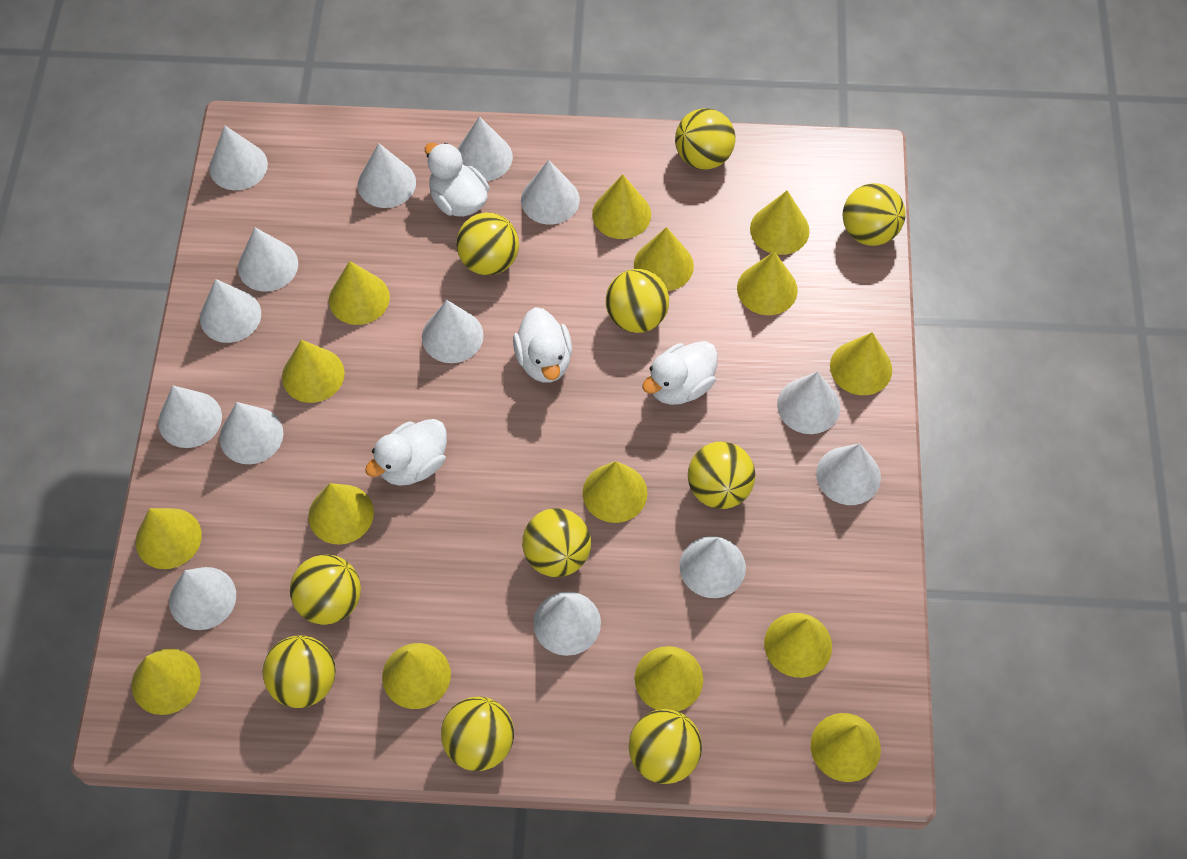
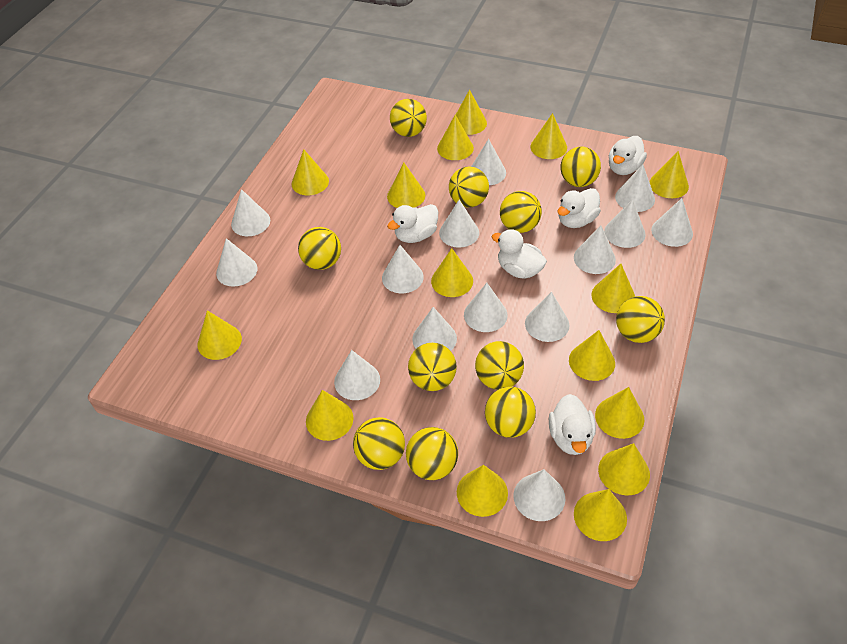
white duck: [365,419,447,486] [425,143,490,217] [513,307,572,383] [642,341,718,405] = 4 -> [387,204,438,243] [492,229,547,279] [549,394,596,455] [557,188,601,228] [609,136,647,175] = 5
yellow ball: [263,635,336,708] [290,554,361,625] [441,697,514,771] [456,212,519,276] [522,508,591,577] [606,269,669,333] [629,709,702,784] [675,108,735,170] [688,441,755,509] [843,183,906,246] = 10 -> [298,227,341,270] [353,417,405,470] [390,99,427,137] [406,427,458,480] [408,343,457,391] [449,167,489,207] [475,341,524,390] [485,386,536,438] [500,191,542,233] [560,147,601,187] [616,296,665,343] = 11

